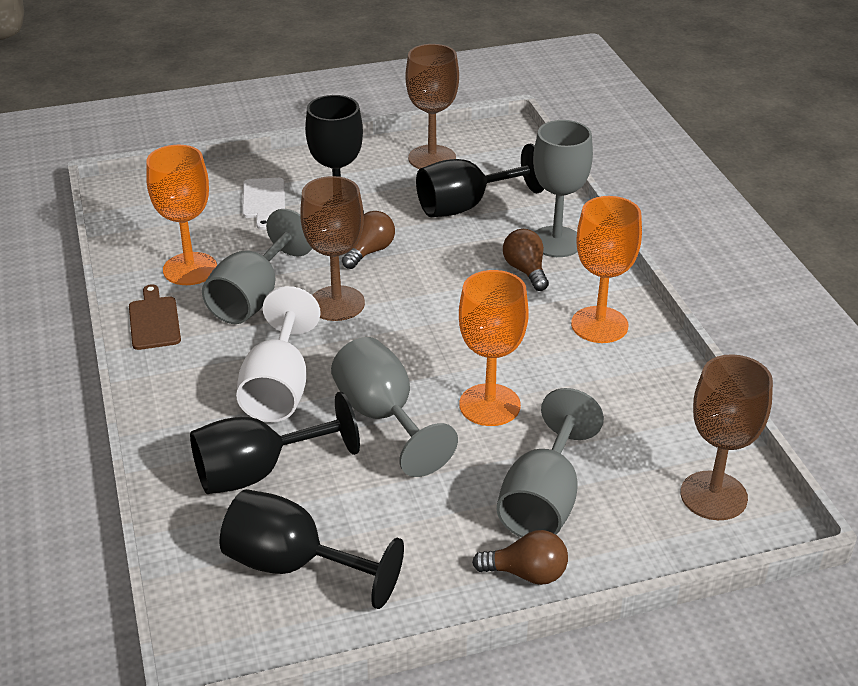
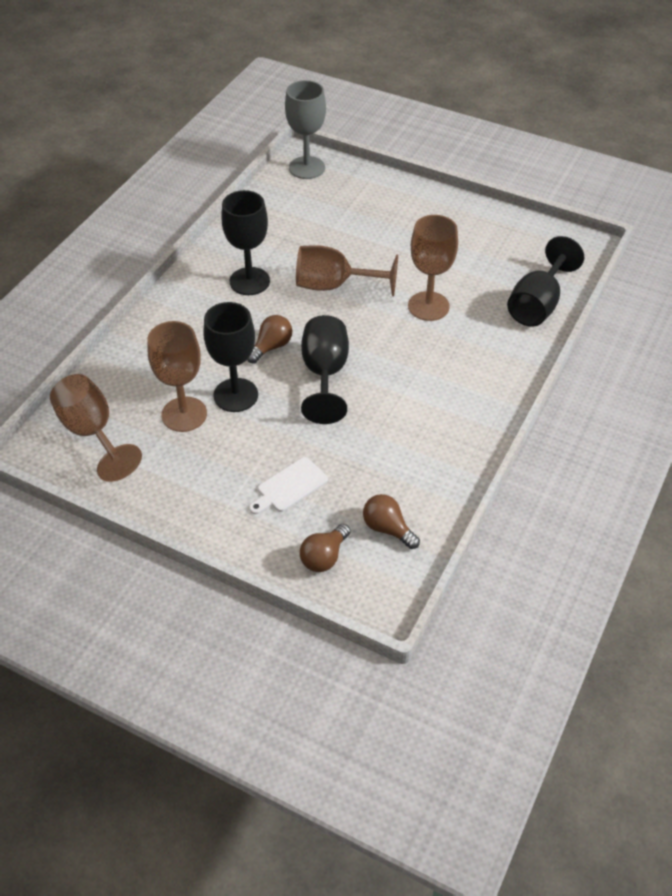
brown cutting board: [129,284,181,350] = 1 -> none = 0
brown goblet: [300,176,365,321] [406,44,459,169] [681,354,773,520] = 3 -> [50,374,142,482] [148,321,207,432] [296,245,398,296] [408,215,458,321] = 4
grey goblet: [202,209,312,324] [331,337,458,477] [497,388,604,538] [533,120,593,257] = 4 -> [285,80,326,179] = 1
orange goblet: [146,145,217,285] [459,270,529,426] [571,196,642,343] = 3 -> none = 0
white goblet: [236,286,321,422] = 1 -> none = 0

